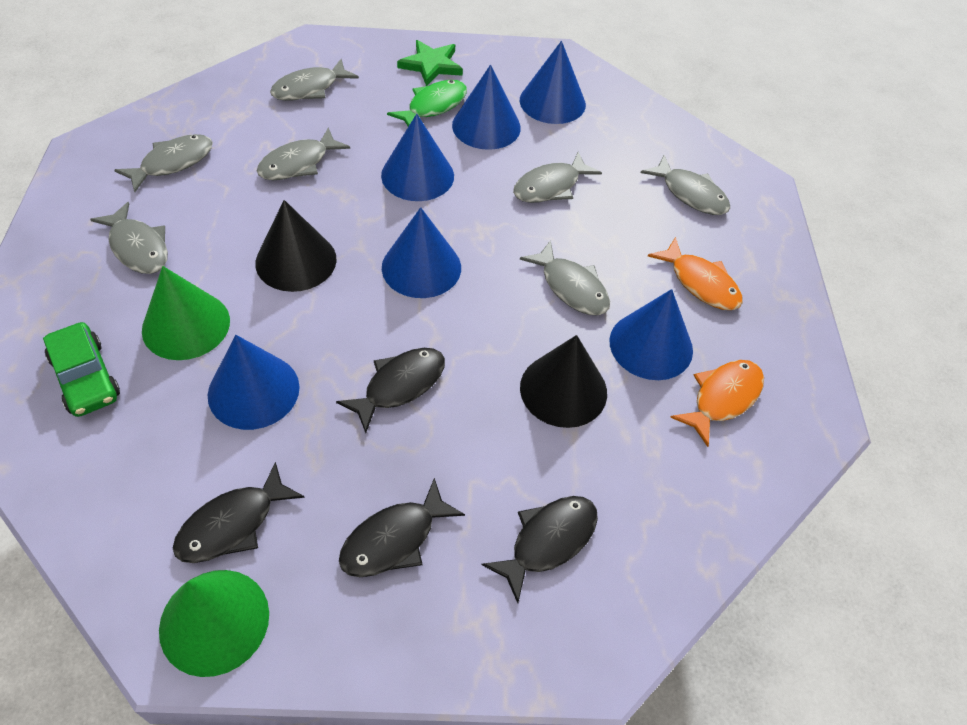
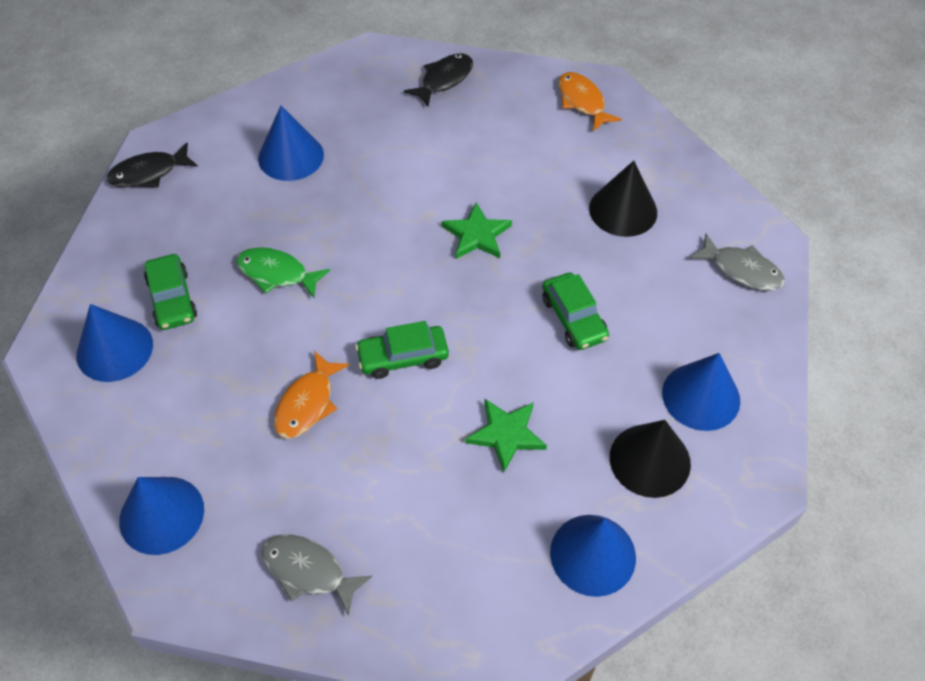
black fish: [173,462,305,563] [336,348,445,433] [339,478,465,577] [481,496,598,603] = 4 -> [107,143,198,188] [404,54,473,107] = 2
blue cone: [208,335,299,430] [381,114,454,201] [382,207,461,298] [452,65,521,150] [520,41,586,124] [610,289,693,380] = 6 -> [76,304,153,382] [119,477,204,555] [258,106,324,181] [550,515,636,597] [662,353,740,431] = 5
green car: [43,322,120,417] = 1 -> [144,254,197,330] [355,321,449,379] [542,272,609,350] = 3
green cone: [142,266,230,360] [159,570,269,677] = 2 -> none = 0
green star: [397,40,463,86] = 1 -> [442,202,512,259] [465,399,547,473] = 2
grey fish: [90,202,168,274] [115,134,213,192] [257,127,350,180] [270,59,359,101] [513,152,602,203] [520,240,610,316] [640,155,730,215] = 7 -> [261,534,372,616] [689,234,785,291] = 2

